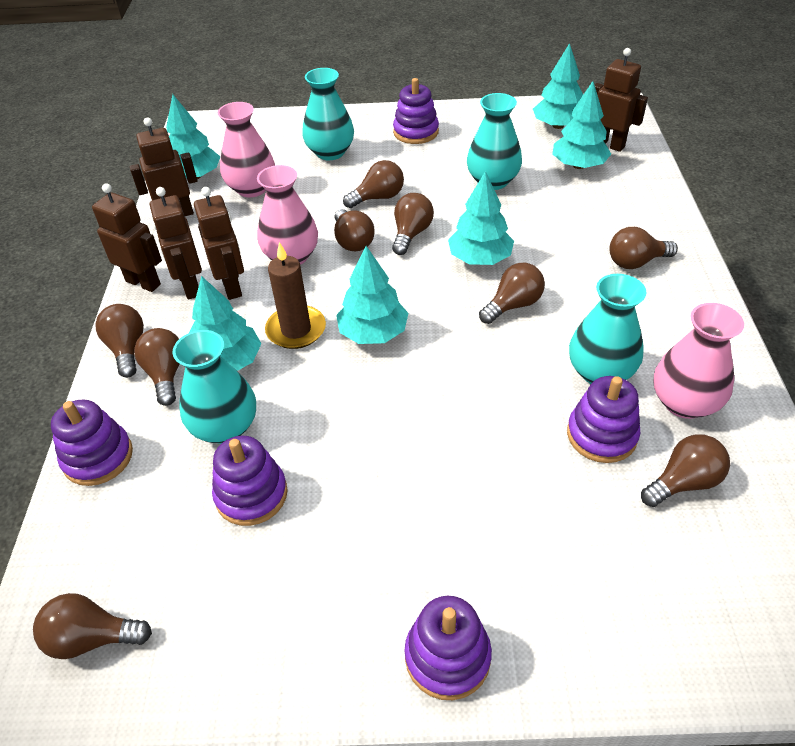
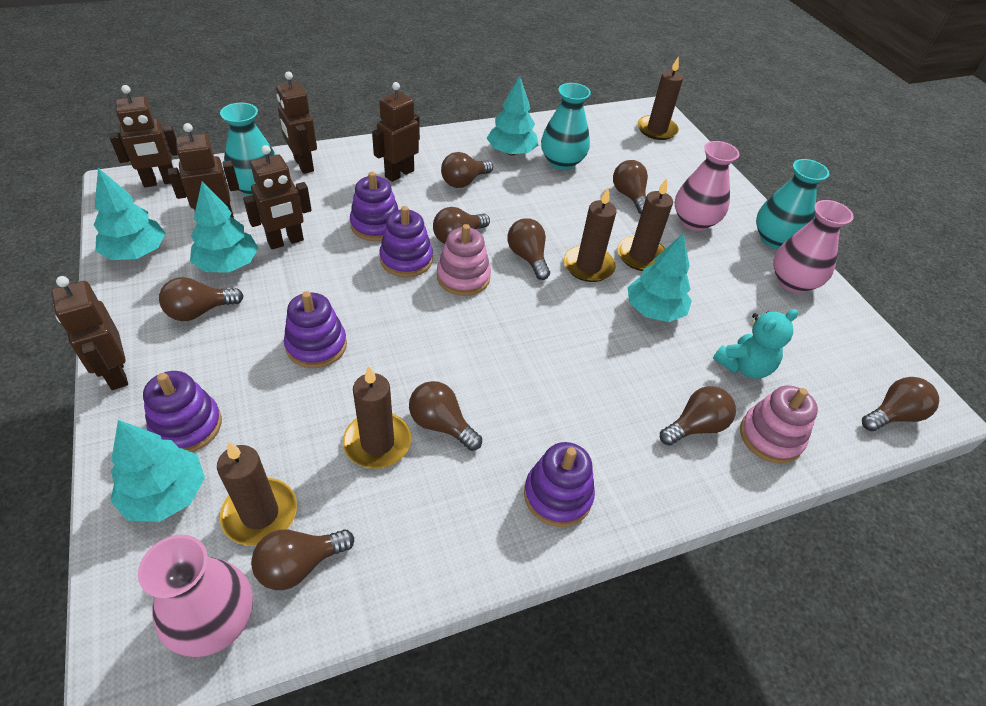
brown candle: [265,242,326,349] = 1 -> [217,442,297,546] [343,366,411,469] [564,188,617,282] [617,178,673,271] [638,56,683,140] = 5
brown robot: [92,183,162,292] [130,117,197,217] [150,187,202,299] [194,187,244,300] [595,48,648,152] = 5 -> [51,276,128,390] [109,85,178,187] [168,123,239,218] [243,145,312,249] [276,71,317,174] [372,82,420,182] = 6
pink stacking toy: none = 0 -> [437,224,491,296] [740,385,818,463] = 2
turquoise teddy bear: none = 0 -> [713,309,798,379] = 1
turquoise tree: [166,94,220,179] [189,276,262,371] [336,246,408,344] [448,171,514,265] [533,43,583,129] [552,81,611,169] = 6 -> [94,168,166,260] [110,420,205,522] [190,181,258,273] [487,76,538,155] [627,233,692,322] = 5
turquoise vase: [173,330,256,444] [302,68,354,160] [467,93,522,190] [569,274,646,384] = 4 -> [220,103,276,196] [541,83,591,170] [756,159,829,249] = 3

